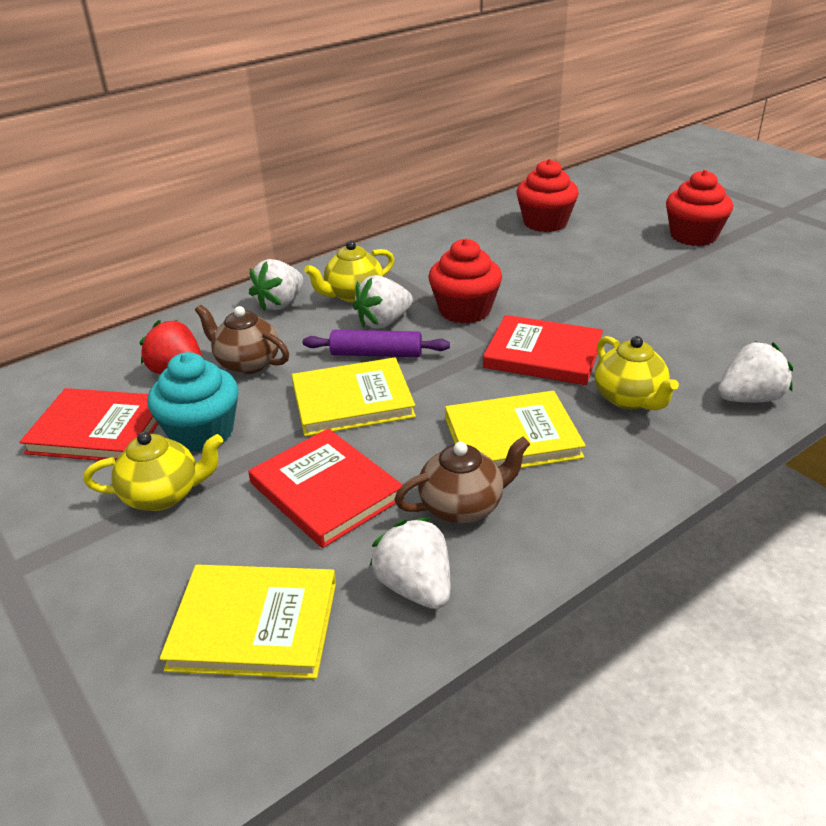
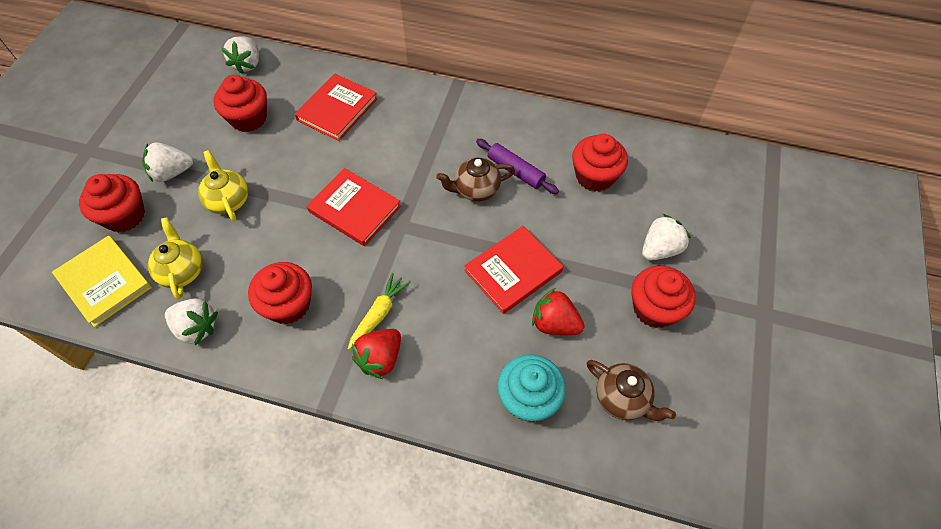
red cupcake: [428,239,502,324] [516,159,579,232] [666,170,733,246] = 3 -> [79,174,145,232] [213,75,267,132] [248,262,312,324] [572,134,628,192] [631,265,696,328] = 5
red strawberry: [139,320,203,374] = 1 -> [352,329,401,379] [532,288,585,335] = 2
yellow book: [160,565,336,679] [292,357,416,436] [445,390,586,468] = 3 -> [52,235,152,327] = 1
yellow carrot: none = 0 -> [348,273,411,350] = 1
yellow teapot: [83,431,223,511] [304,241,394,302] [595,336,679,410] = 3 -> [148,217,203,299] [198,150,248,221] = 2

